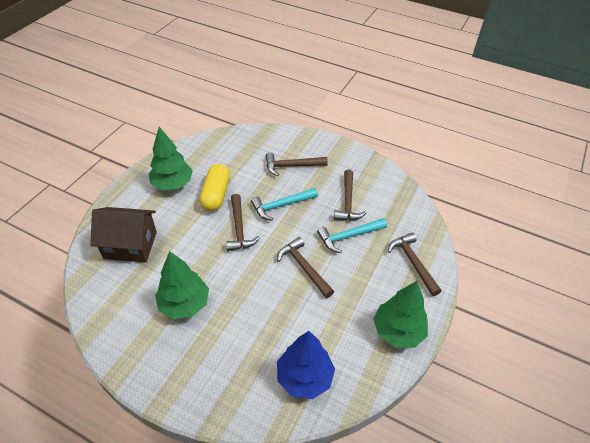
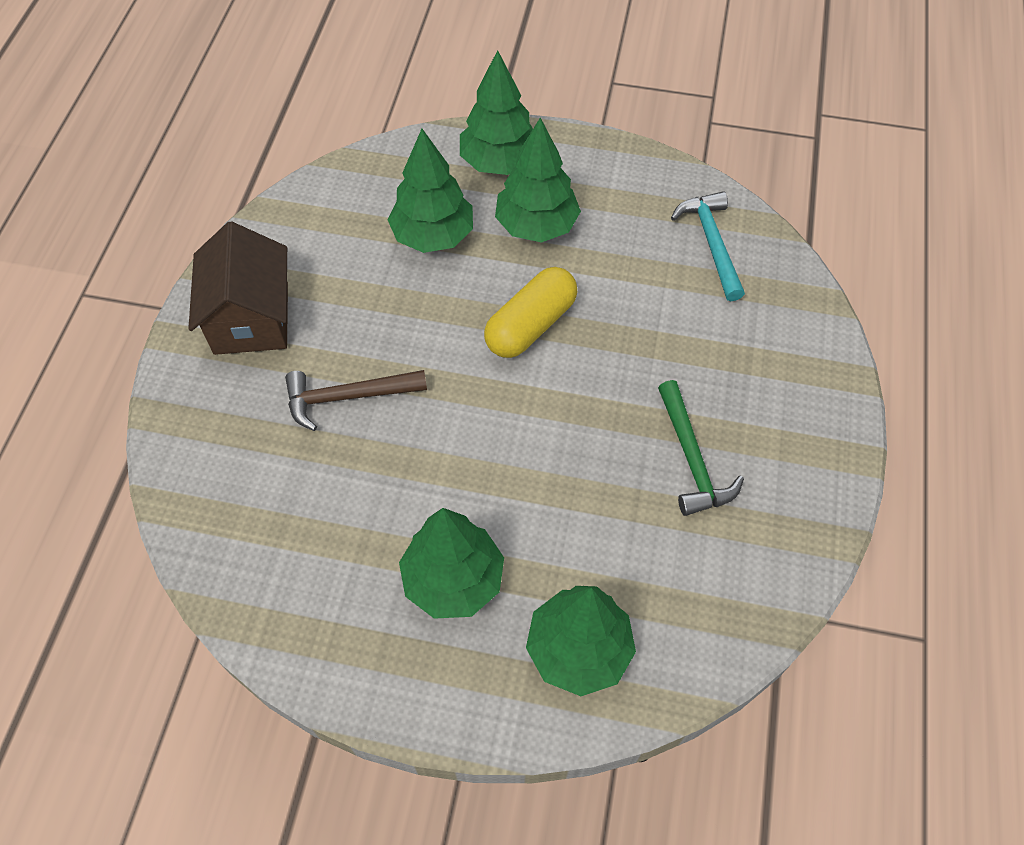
blue tree: [277,331,335,399] = 1 -> none = 0
brown hammer: [226,194,260,251] [265,153,328,176] [277,237,334,298] [334,170,366,221] [388,233,441,296] = 5 -> [285,370,427,431] = 1
green hammer: none = 0 -> [658,380,744,516] = 1
green tree: [149,127,193,190] [155,251,209,319] [373,281,428,348] = 3 -> [388,129,473,253] [399,508,504,619] [460,50,533,175] [495,118,581,243] [526,586,636,696] = 5
turquoise hammer: [251,188,318,221] [317,218,387,253] = 2 -> [671,191,745,301] = 1

